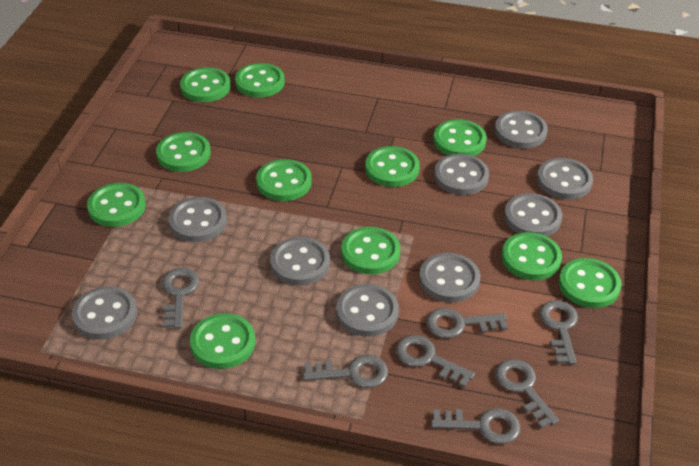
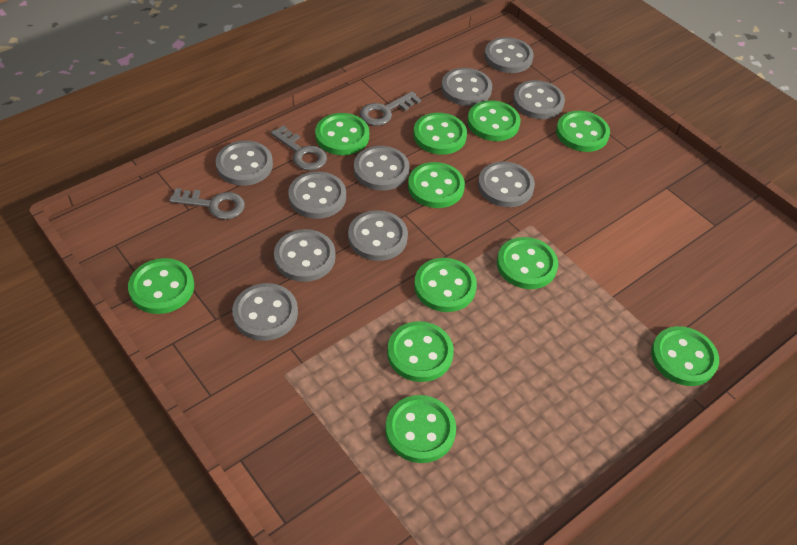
grey button: [72,286,137,339] [168,197,227,242] [270,237,330,285] [336,284,399,337] [419,253,480,303] [434,154,489,195] [495,110,548,149] [504,193,562,236] [537,158,593,200] = 9 -> [216,141,273,186] [232,283,298,341] [274,229,336,282] [288,171,346,219] [348,210,408,261] [354,146,410,191] [441,68,492,106] [478,162,535,207] [484,37,534,73] [513,80,565,119] = 10
grey key: [162,268,199,329] [303,355,388,388] [396,335,475,388] [426,308,508,338] [431,408,521,444] [495,359,559,429] [539,300,578,365] = 7 -> [169,188,245,220] [271,125,327,171] [360,91,421,126] = 3

